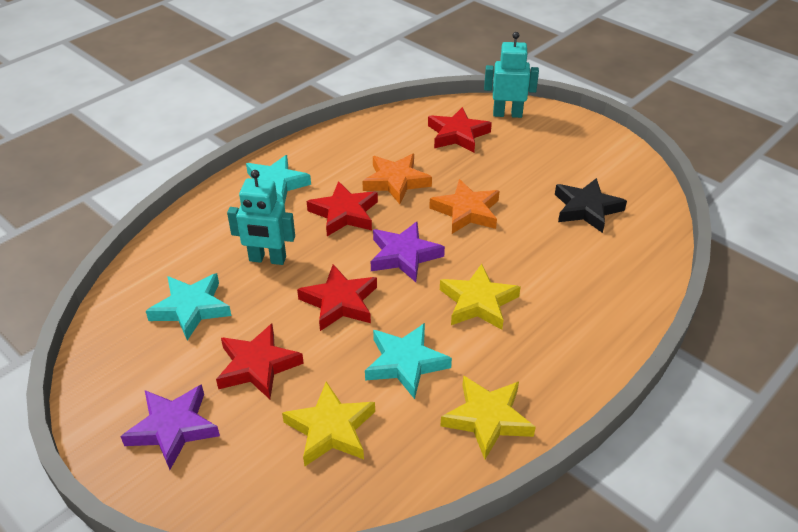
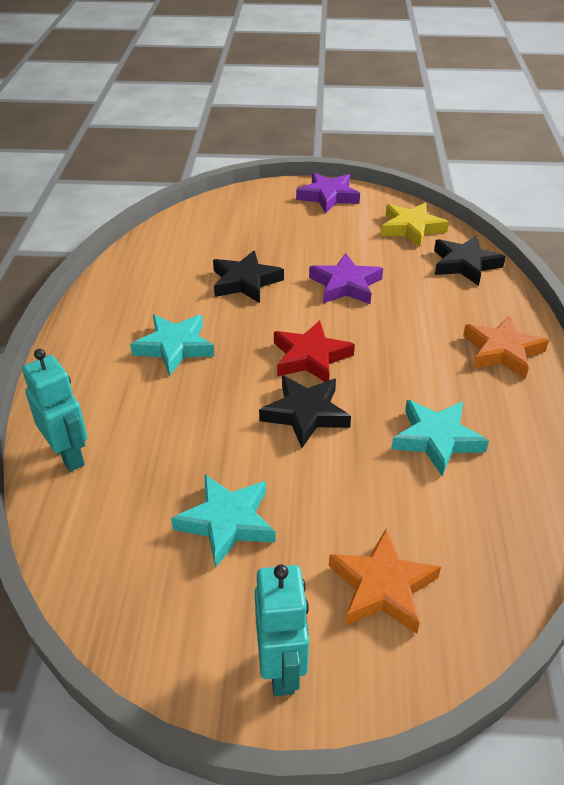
black star: [555,178,627,233] = 1 -> [213,250,284,303] [259,375,351,448] [434,235,506,286] = 3
red star: [216,323,304,399] [297,264,377,331] [307,181,378,236] [428,107,492,152] = 4 -> [274,320,355,382] = 1
yellow star: [282,381,375,466] [440,264,521,330] [441,376,536,459] = 3 -> [381,202,449,247] = 1

